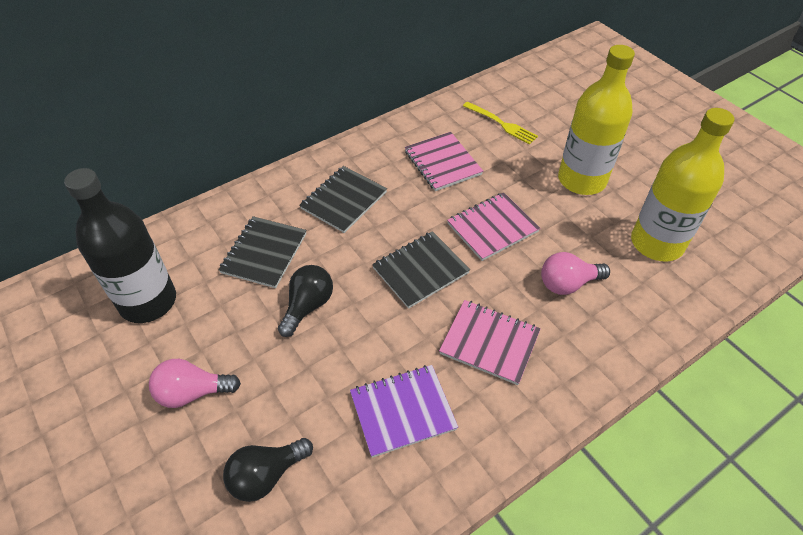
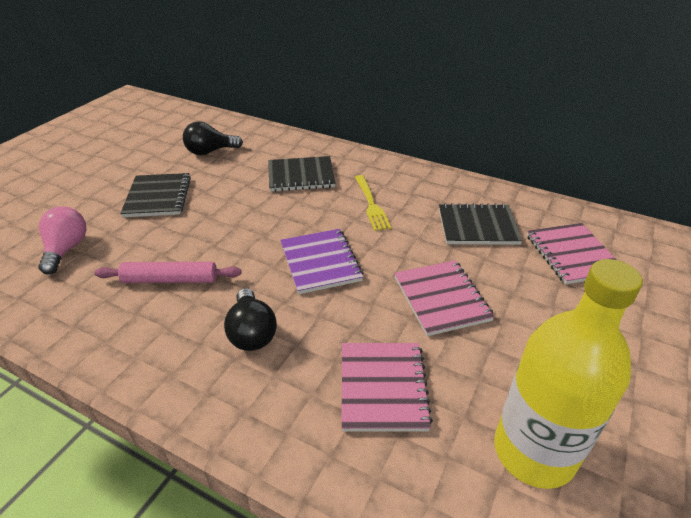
black bottle: [64,168,176,323] = 1 -> none = 0
pink light bulb: [149,359,241,408] [541,252,610,295] = 2 -> [38,206,87,275] = 1
pink rolling pin: none = 0 -> [94,262,242,283] = 1
yellow bottle: [558,45,635,195] [631,108,734,262] = 2 -> [494,259,643,489] = 1

